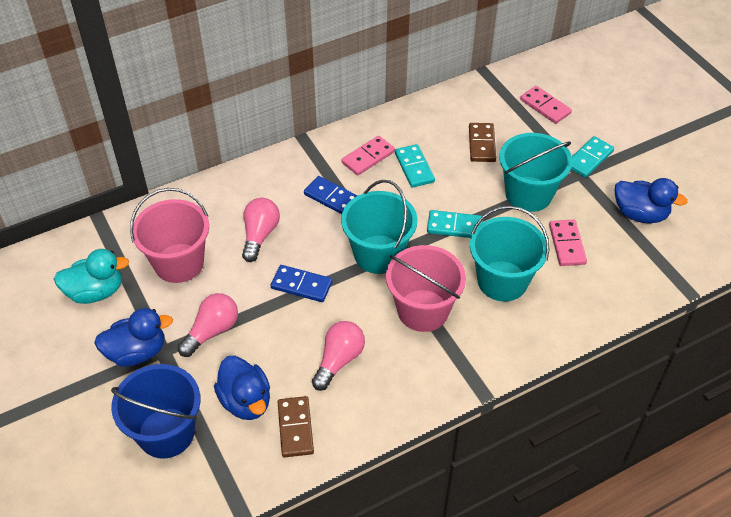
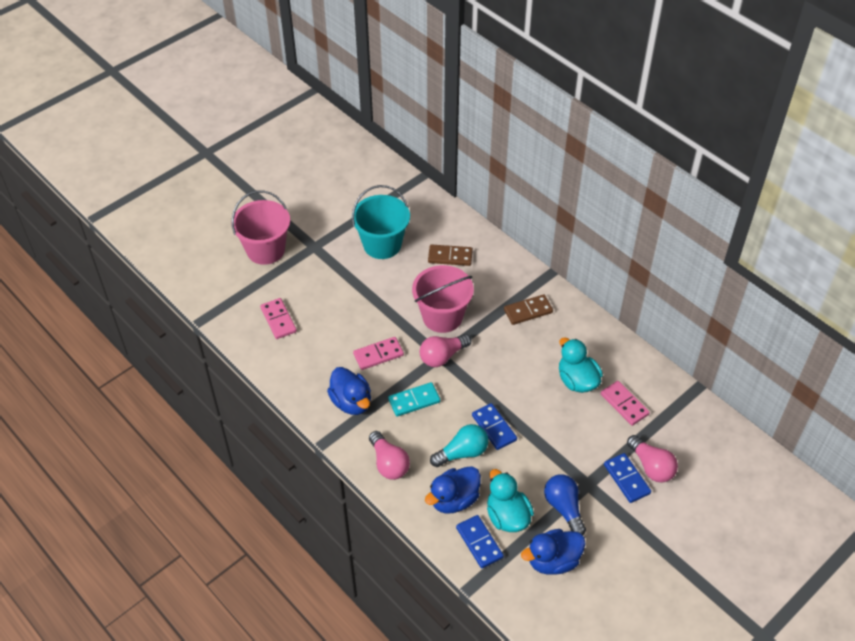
blue bucket: [111,364,200,459] = 1 -> none = 0
blue domino: [270,265,332,302] [304,176,358,214] = 2 -> [456,515,504,568] [472,403,517,450] [604,453,651,503] = 3
blue light bulb: none = 0 -> [544,474,586,535] = 1
turquoise bucket: [341,180,417,274] [470,206,549,302] [499,133,572,212] = 3 -> [352,185,410,259] = 1
turquoise domino: [395,144,435,188] [427,210,483,238] [571,136,614,178] = 3 -> [388,382,440,417] = 1
turquoise duck: [54,249,129,304] = 1 -> [487,469,534,532] [559,337,603,393] = 2
turquoise light bulb: none = 0 -> [430,424,489,467] = 1

